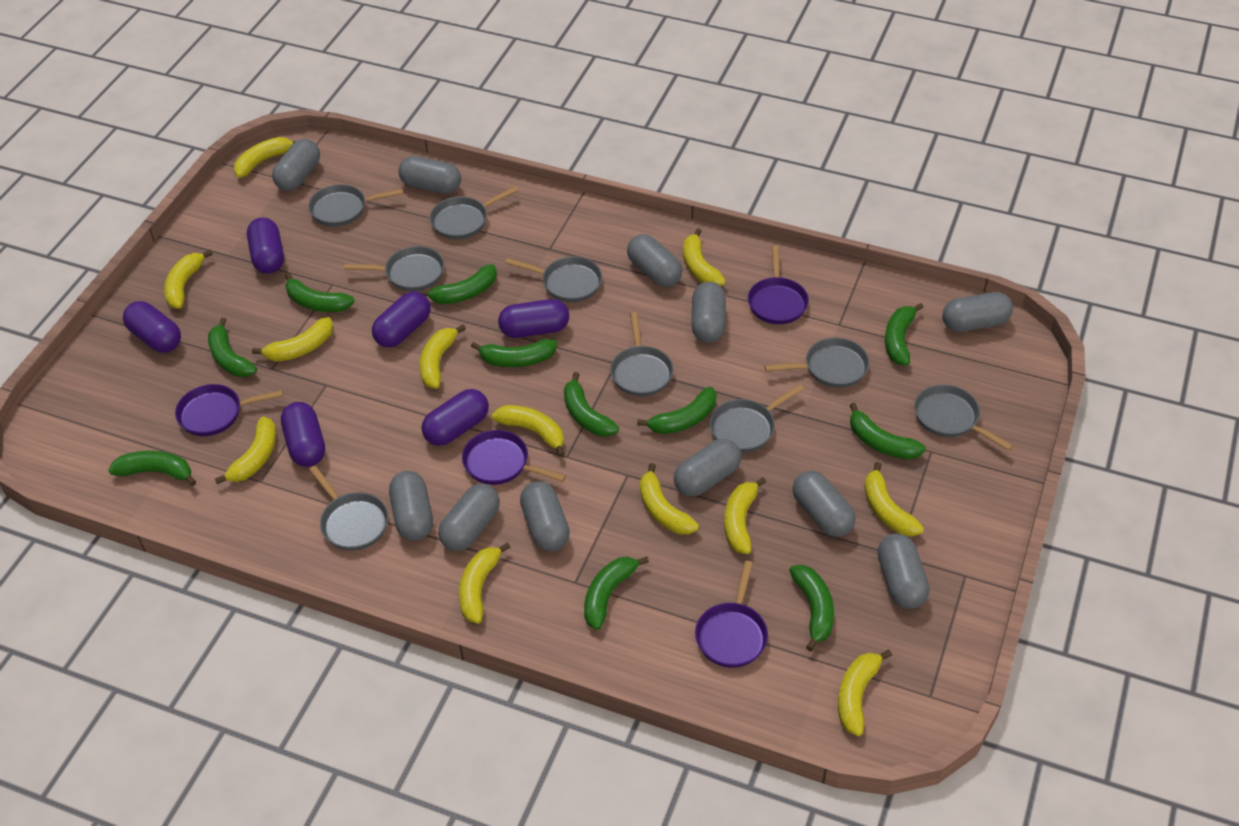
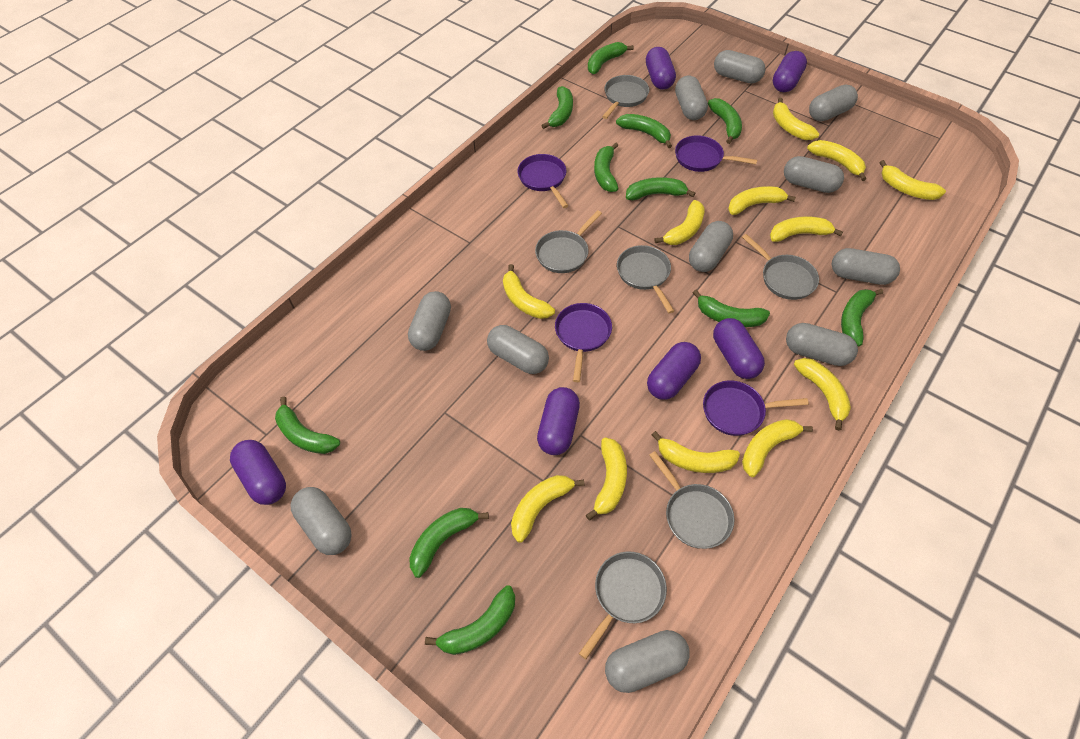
grey pan: [308,184,403,227] [309,466,389,551] [344,246,444,291] [430,186,518,239] [505,256,602,302] [610,312,673,396] [709,384,804,452] [765,337,869,388] [914,384,1013,451] = 9 -> [535,210,602,273] [579,552,667,659] [602,75,649,119] [617,245,674,313] [649,451,735,549] [742,234,819,300] = 6

